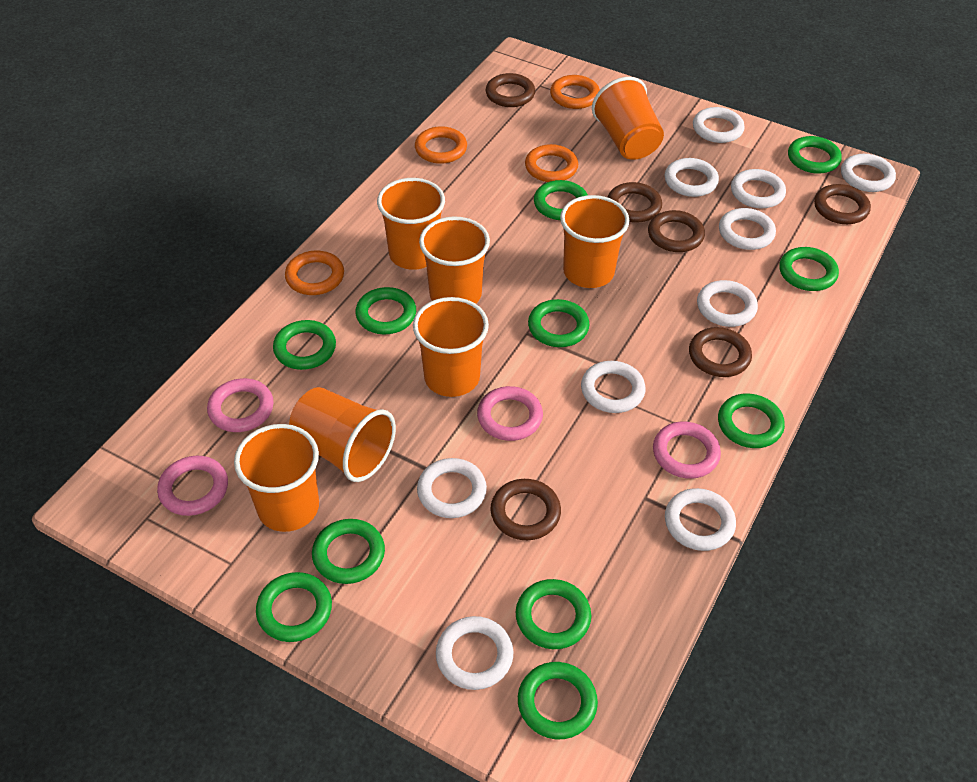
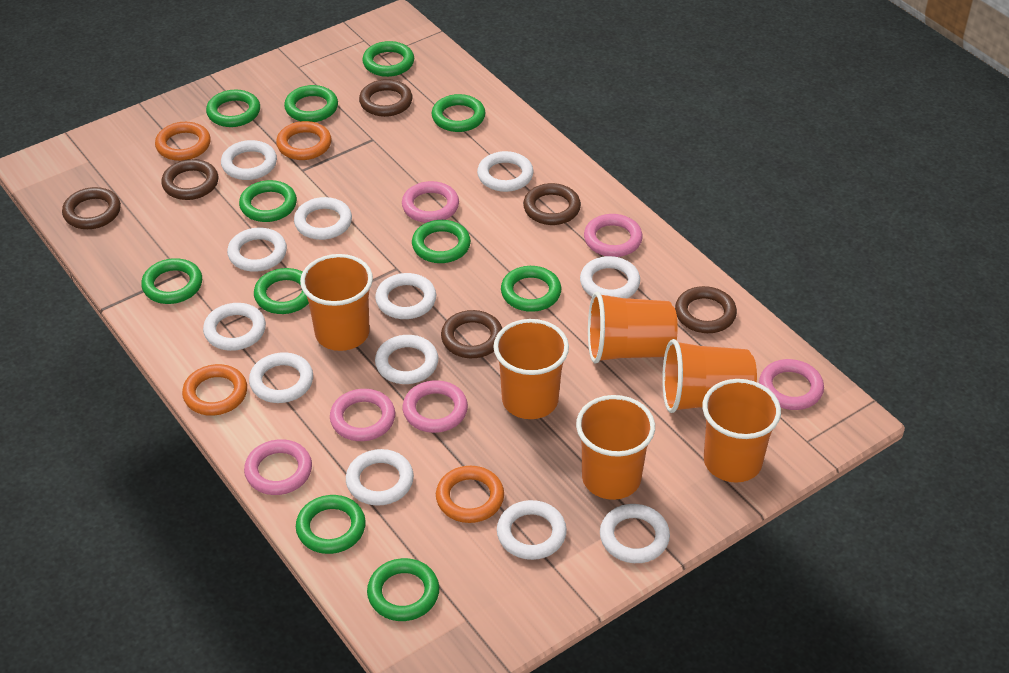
orange cup: [234,424,319,532] [289,387,396,482] [377,178,445,270] [413,297,489,397] [419,216,490,304] [560,195,629,288] [592,77,664,160] = 7 -> [300,254,373,351] [493,319,569,419] [576,395,655,500] [588,292,678,364] [662,339,757,413] [702,379,781,483] = 6
pink ring: [157,456,228,516] [207,378,274,432] [477,386,543,441] [653,421,721,479] = 4 -> [244,439,312,495] [330,389,395,441] [402,181,459,223] [403,380,468,433] [584,214,643,257] [759,359,824,410] = 6
white ring: [417,458,487,518] [436,616,513,690] [581,361,645,413] [665,158,719,197] [665,488,736,551] [693,107,745,143] [697,280,758,327] [719,208,776,250] [731,169,786,208] [841,154,896,192] = 10 -> [203,303,266,351] [221,140,277,180] [227,228,287,272] [249,352,313,403] [294,197,352,240] [346,449,414,506] [375,273,436,319] [375,335,438,384] [477,151,533,192] [497,500,567,560] [580,256,640,298] [600,504,670,563] = 12

